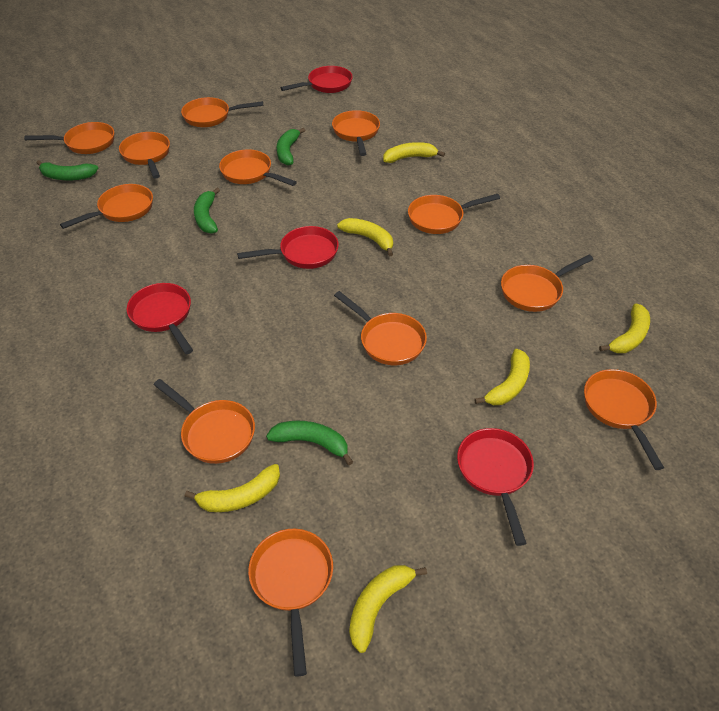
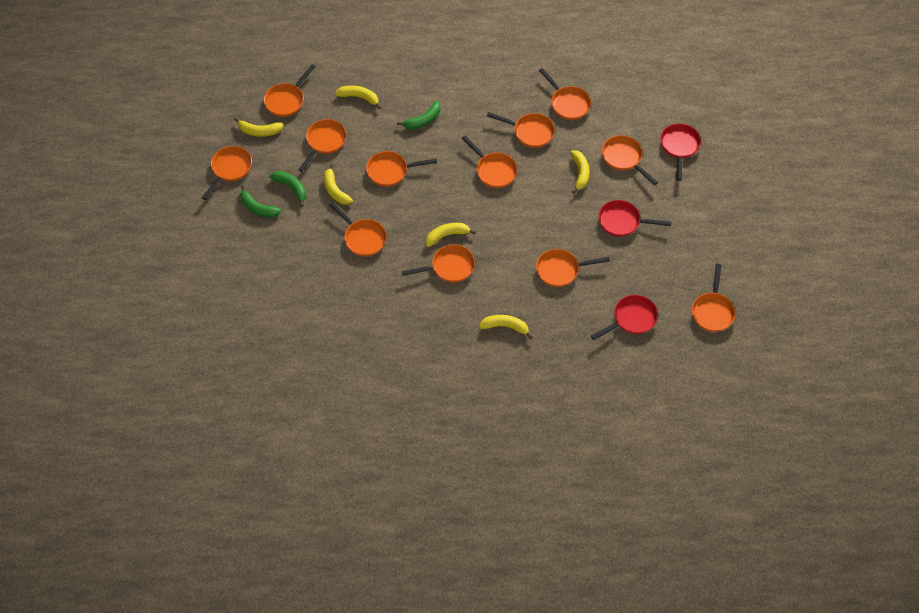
green banana: [37,160,98,181] [194,188,220,234] [266,421,353,465] [277,128,306,166] = 4 -> [240,185,281,217] [269,171,306,207] [397,101,440,129] = 3
red pan: [127,283,193,354] [237,226,339,269] [280,66,353,93] [457,428,534,546] = 4 -> [591,295,658,340] [598,200,672,237] [660,124,701,181] = 3

